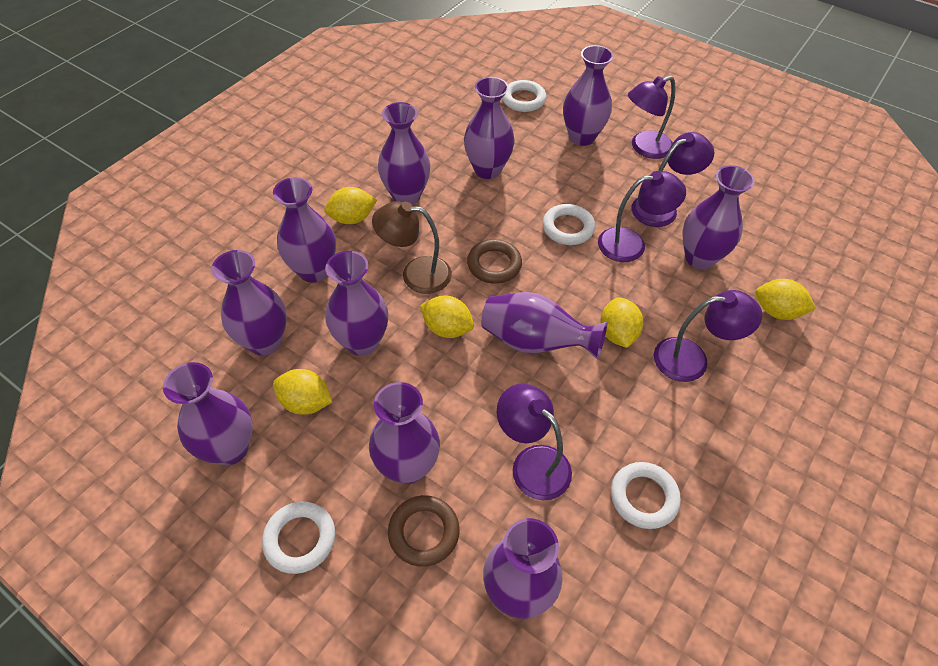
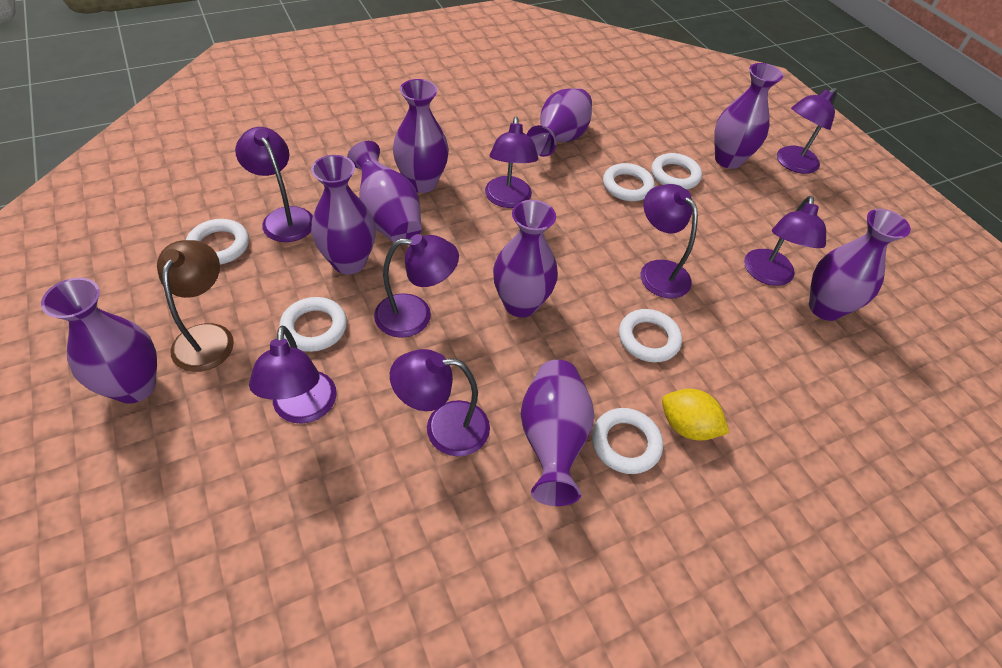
brown ring: [388,495,460,567] [467,239,522,284] = 2 -> none = 0
purple lamp: [497,383,572,500] [598,171,686,262] [628,76,676,159] [632,132,714,227] [654,290,762,382] = 5 -> [235,127,313,242] [249,325,337,424] [374,234,459,338] [390,349,490,457] [485,117,538,208] [641,184,698,299] [744,196,826,286] [777,88,838,174] = 8
purple vase: [163,362,253,465] [211,250,287,356] [273,177,336,283] [325,251,388,356] [369,382,440,484] [378,102,431,205] [464,77,515,179] [481,292,607,360] [483,518,563,619] [563,45,613,146] [682,165,755,269] = 11 -> [41,278,157,404] [311,155,376,274] [347,141,422,245] [393,79,449,193] [493,200,558,317] [520,360,594,506] [527,88,592,157] [714,63,783,169] [809,209,911,321] = 9
white ring: [262,502,335,574] [502,80,547,112] [542,204,595,245] [611,462,681,529] = 4 -> [186,219,249,265] [279,297,347,352] [592,408,663,474] [603,163,655,201] [619,309,682,362] [651,153,702,189] = 6
yellow lemon: [273,369,332,415] [324,187,377,224] [420,296,474,338] [601,297,643,348] [755,279,816,320] = 5 -> [662,389,729,441] = 1

